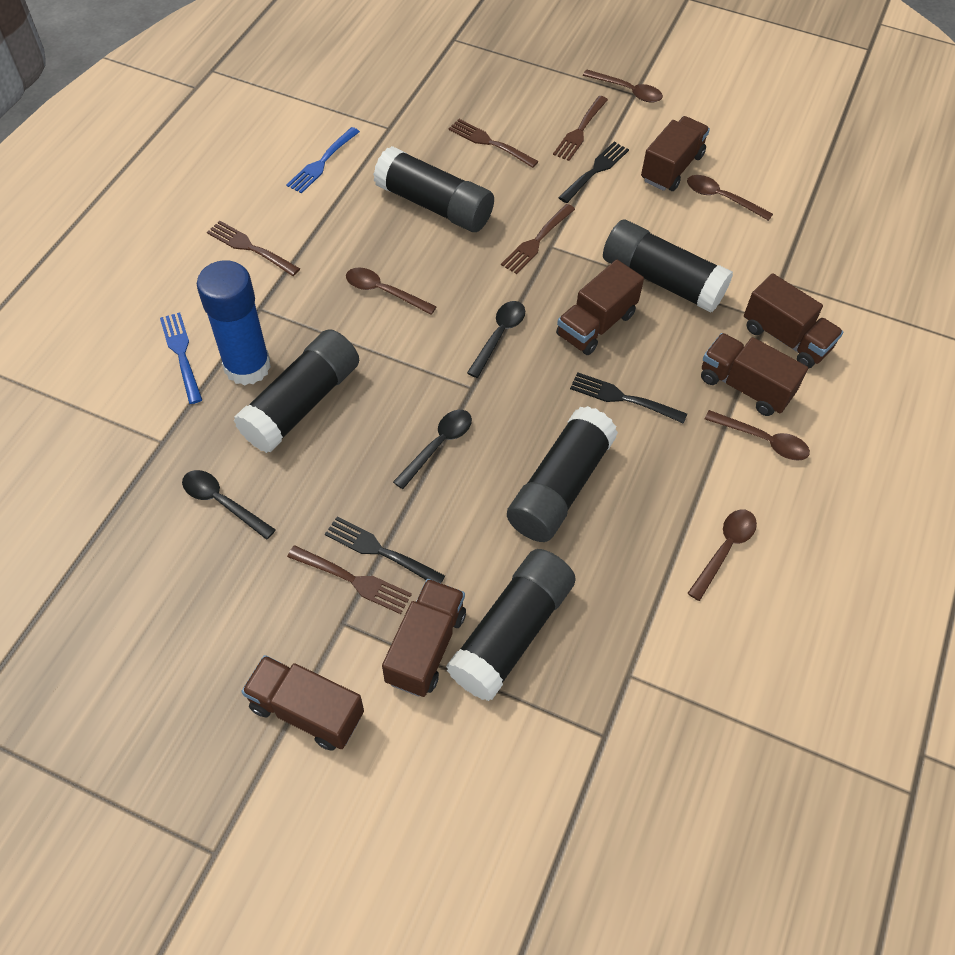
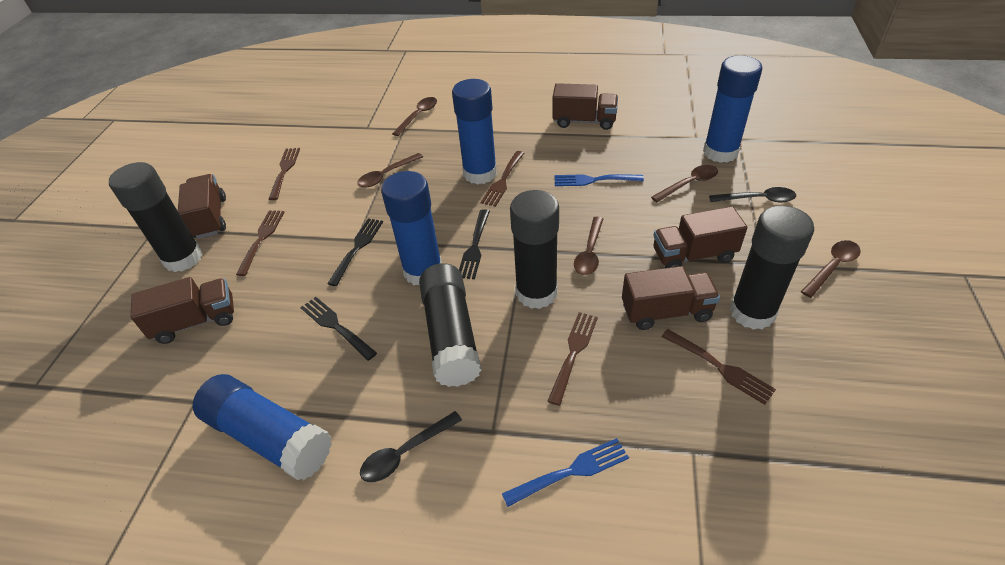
black glue stick: [234,329,359,453] [373,146,494,232] [446,549,576,701] [507,406,618,542] [603,220,733,313] = 5 -> [109,162,203,272] [419,263,482,387] [510,190,559,309] [729,205,814,330] = 4
black spoon: [182,470,276,540] [393,410,472,489] [467,301,525,378] = 3 -> [360,411,462,482] [709,187,796,203] = 2
blue glue stick: [197,260,271,386] = 1 -> [193,374,332,480] [381,171,442,286] [452,79,497,185] [703,55,762,163] = 4
brown truck: [241,655,364,751] [382,579,466,697] [556,259,644,355] [641,116,710,191] [701,333,808,416] [744,273,843,369] = 6 -> [131,277,234,344] [178,174,226,239] [552,83,618,130] [622,266,720,330] [654,206,747,268] = 5

